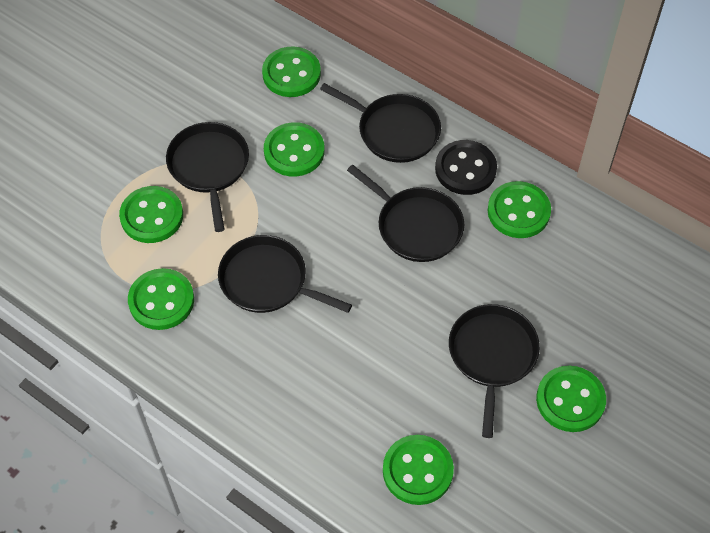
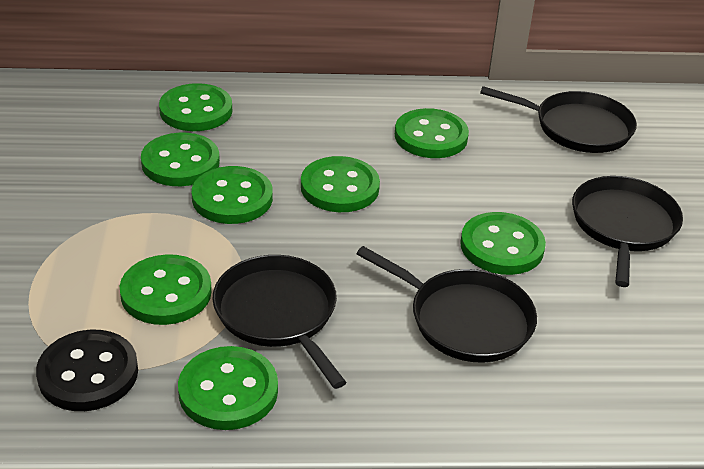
black pan: [166,122,249,232] [218,235,352,313] [320,83,441,163] [347,165,464,262] [449,304,540,438] = 5 -> [212,255,346,389] [356,246,537,362] [480,86,637,153] [572,176,683,287] = 4
green button: [119,186,183,243] [128,268,194,330] [262,46,321,97] [264,122,325,177] [383,435,454,505] [488,181,551,238] [536,366,606,432] = 7 -> [120,254,212,325] [141,133,220,186] [159,83,232,131] [178,346,278,430] [192,166,273,224] [301,156,380,212] [395,108,469,158] [460,212,546,275] = 8

